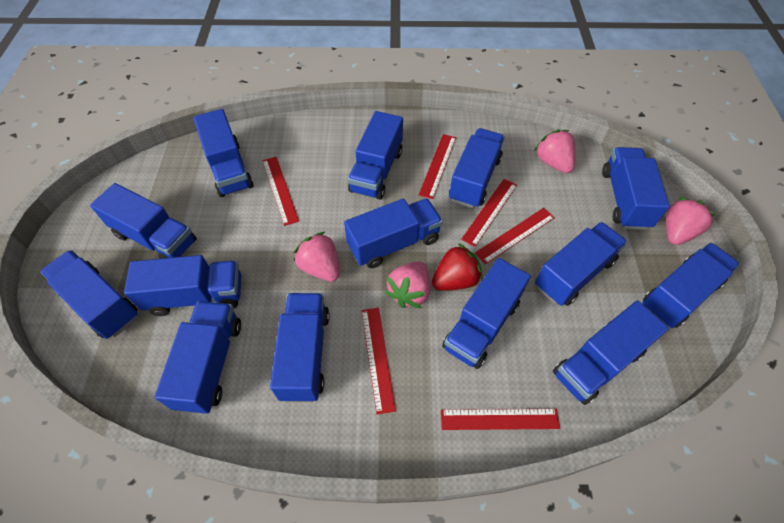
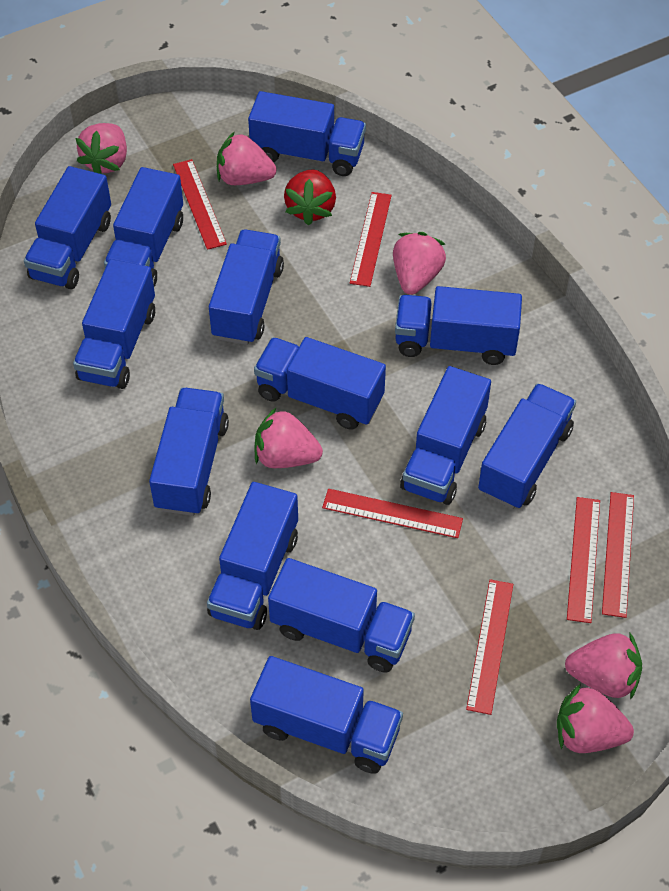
blue truck: [41,250,138,339] [90,183,197,259] [124,255,241,316] [155,301,241,414] [193,109,254,197] [270,293,330,402] [344,198,443,268] [348,111,403,200] [442,258,531,369] [449,128,505,208] [535,222,627,306] [553,300,669,405] [602,147,670,230] [643,243,740,328] = 14 -> [24,166,111,290] [73,259,155,389] [104,167,183,287] [149,388,229,516] [207,482,298,630] [209,229,284,345] [248,91,366,176] [250,656,403,774] [254,337,386,429] [268,558,415,673] [395,286,522,365] [400,366,491,505] [478,383,576,509] = 13
pink strawberry: [293,232,340,282] [385,261,430,308] [534,130,575,173] [666,197,716,245] = 4 -> [76,123,127,174] [217,132,277,185] [254,407,323,468] [393,232,446,295] [557,684,634,753] [565,633,642,700] = 6

